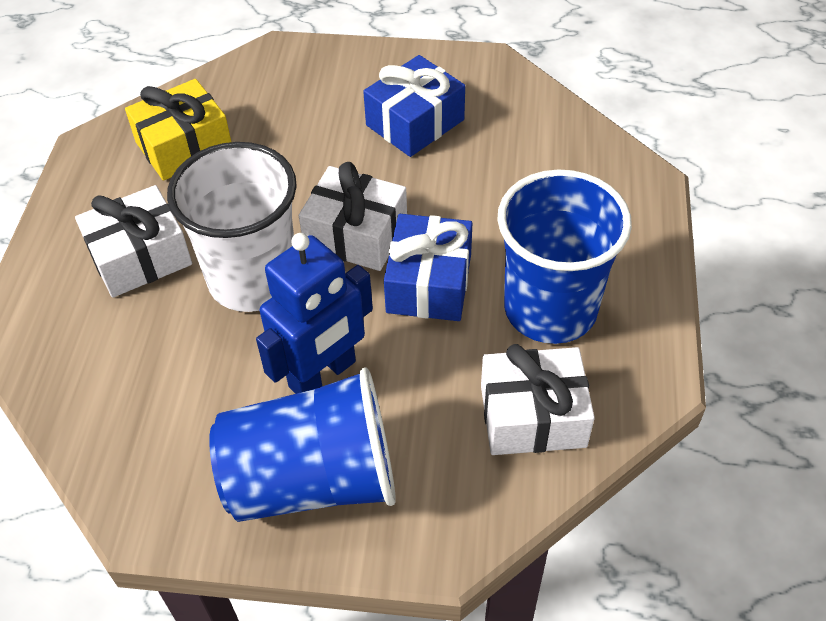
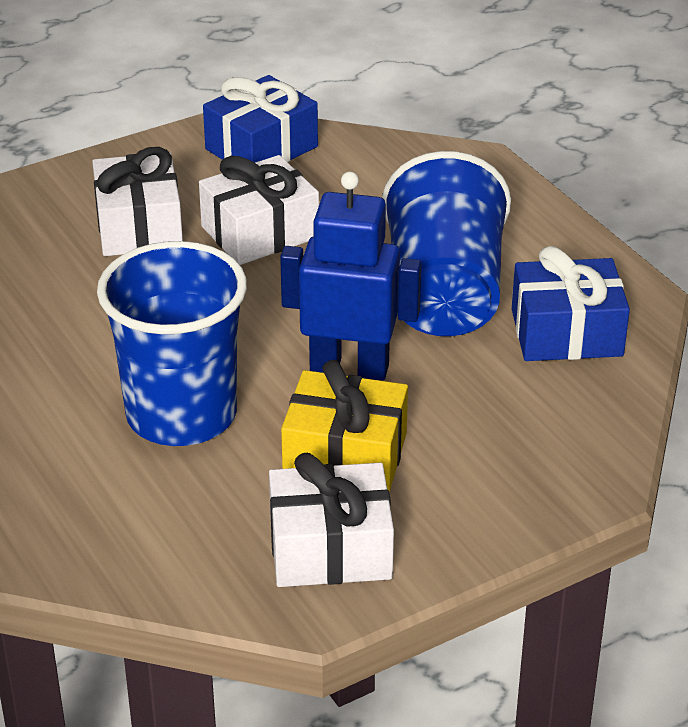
white cup: [167,142,297,312] = 1 -> none = 0

